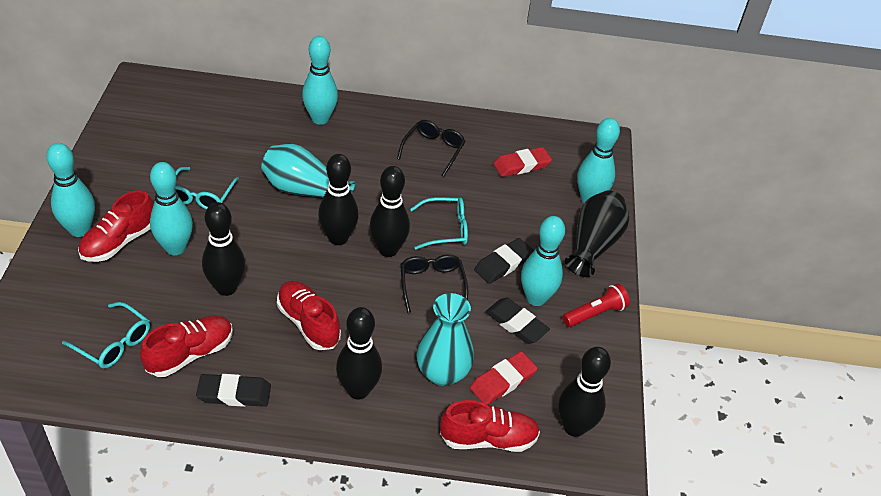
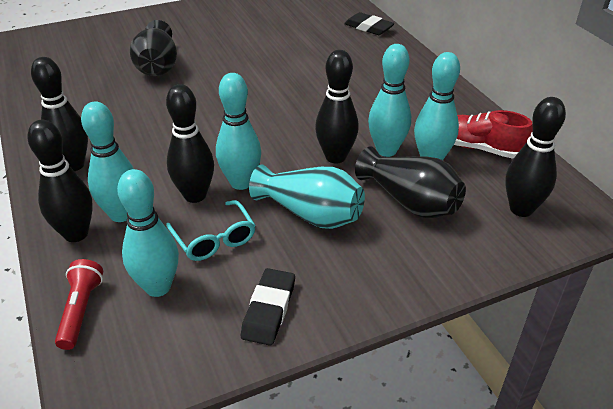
black eraser: [196,374,271,407] [474,238,534,284] [485,298,550,344] = 3 -> [241,268,295,346] [344,12,395,35] = 2
black glasses: [397,120,465,177] [400,255,468,313] = 2 -> none = 0
black vase: [565,190,629,277] = 1 -> [130,20,177,76] [355,146,466,218] = 2
red eraser: [470,351,538,405] [493,147,552,177] = 2 -> none = 0
red shoe: [78,190,154,262] [140,316,233,377] [277,281,341,350] [440,400,540,452] = 4 -> [454,110,533,159] = 1
turquoise glasses: [62,302,150,369] [175,167,239,209] [410,197,468,250] = 3 -> [166,200,255,261] = 1
turquoise vase: [261,144,355,197] [416,293,474,386] = 2 -> [249,164,365,229] = 1

